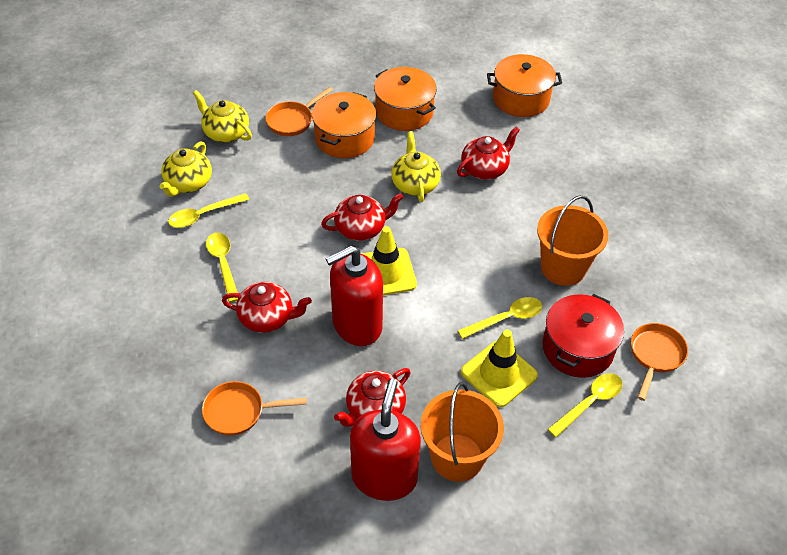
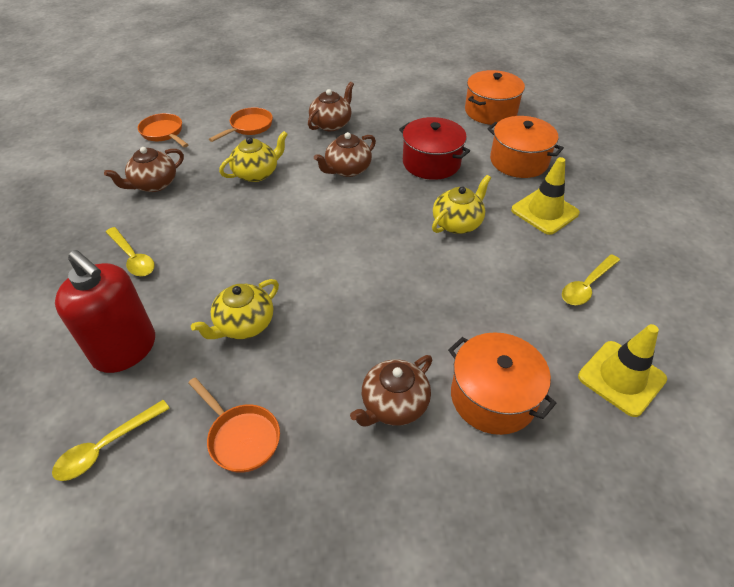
brown teapot: none = 0 -> [104,147,184,192] [308,82,354,131] [314,132,376,177] [350,355,432,427] = 4
orange bucket: [421,382,504,482] [537,195,609,286] = 2 -> none = 0
red soap dispenser: [326,245,383,346] [350,379,421,501] = 2 -> [55,250,155,373] = 1
red teapot: [222,282,312,333] [321,193,403,241] [334,368,411,427] [457,127,520,180] = 4 -> none = 0
yellow spoon: [168,193,249,228] [206,233,238,302] [457,297,542,339] [547,373,623,437] = 4 -> [52,400,170,481] [106,227,155,276] [562,254,620,305] = 3

